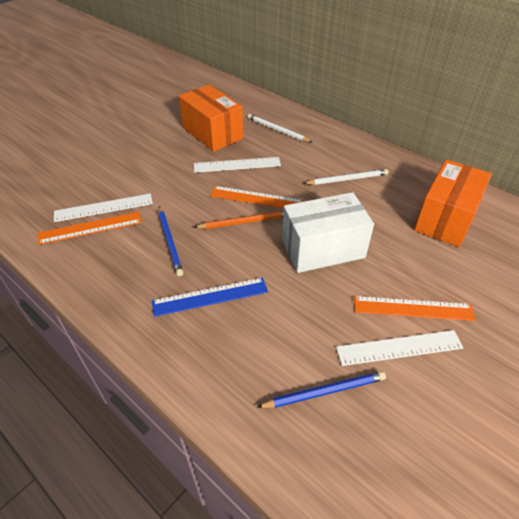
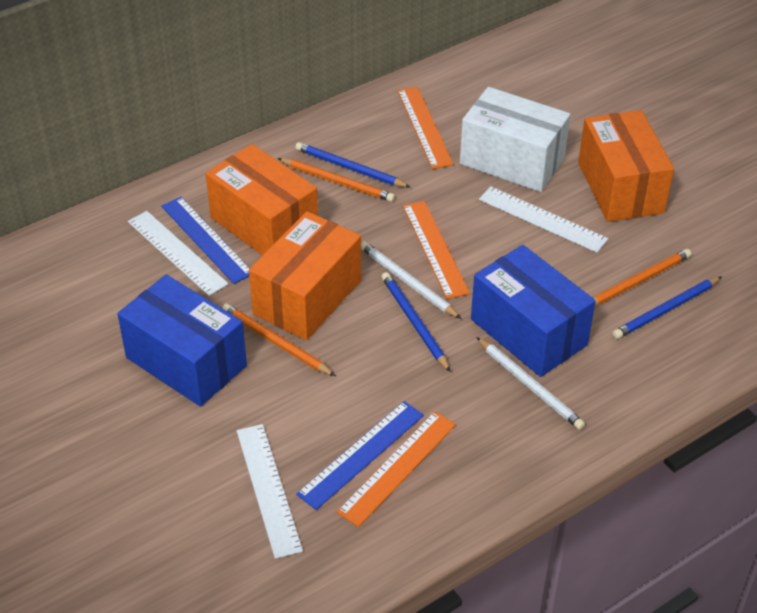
blue box: none = 0 -> [117,275,247,407] [471,245,595,377] = 2
blue pencil: [158,206,183,276] [257,371,386,408] = 2 -> [295,142,410,187] [381,272,450,372] [612,276,722,339] = 3
blue ruler: [152,277,268,317] = 1 -> [161,197,250,284] [296,401,424,510] = 2
orange box: [179,85,243,152] [414,160,492,247] = 2 -> [206,144,318,255] [249,211,361,340] [578,110,674,222] = 3
orange pencil: [193,211,283,229] = 1 -> [222,304,335,376] [278,158,395,202] [593,249,691,306] = 3

